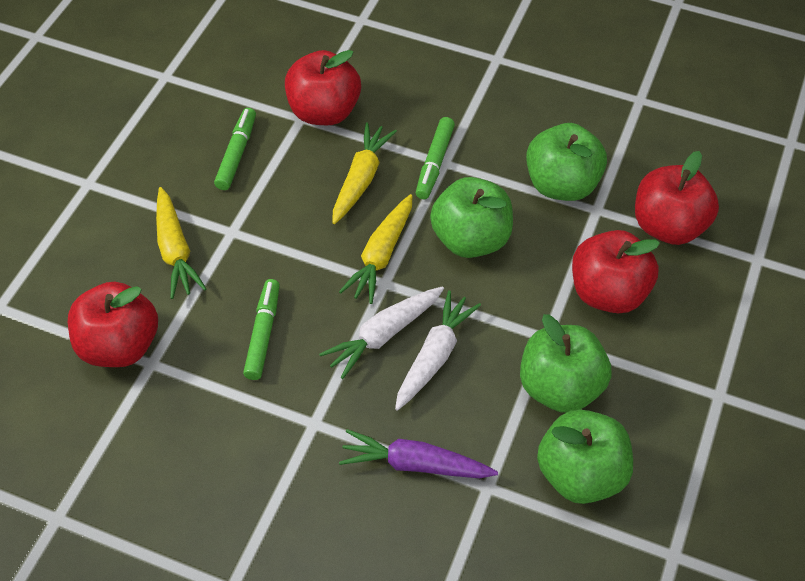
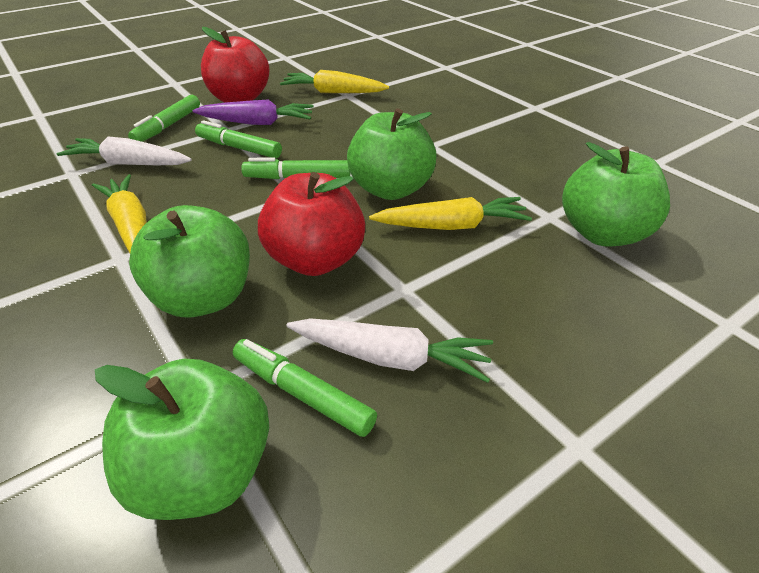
green marker: [214,108,256,190] [243,279,280,380] [416,117,455,199] = 3 -> [128,95,200,142] [195,120,282,159] [233,339,377,437] [241,158,350,179] = 4
red apple: [68,282,158,367] [285,50,361,125] [572,230,660,313] [635,151,719,245] = 4 -> [201,27,269,103] [258,172,365,276] = 2

